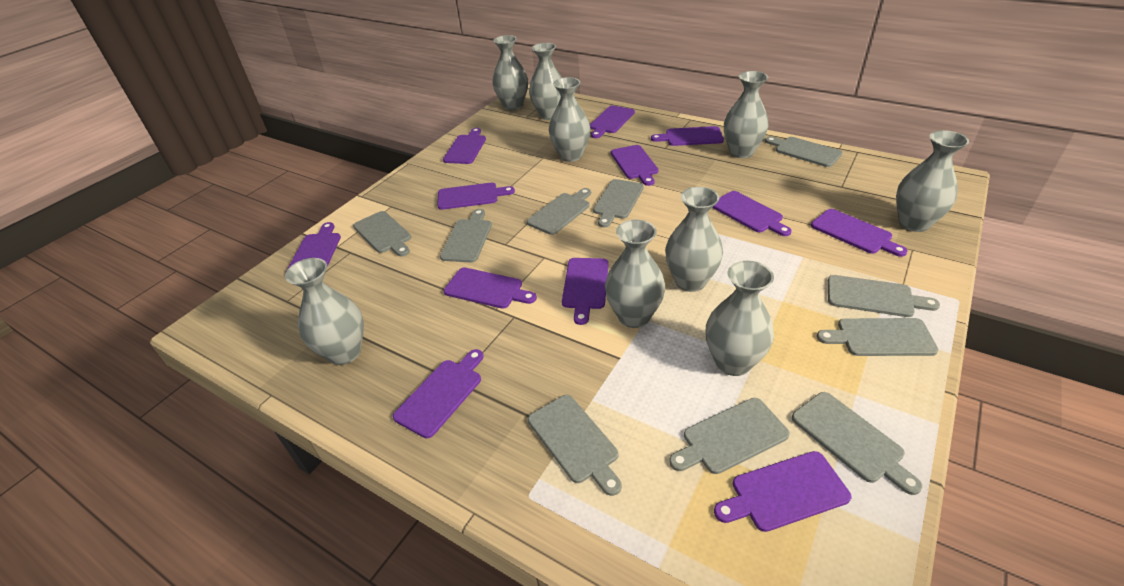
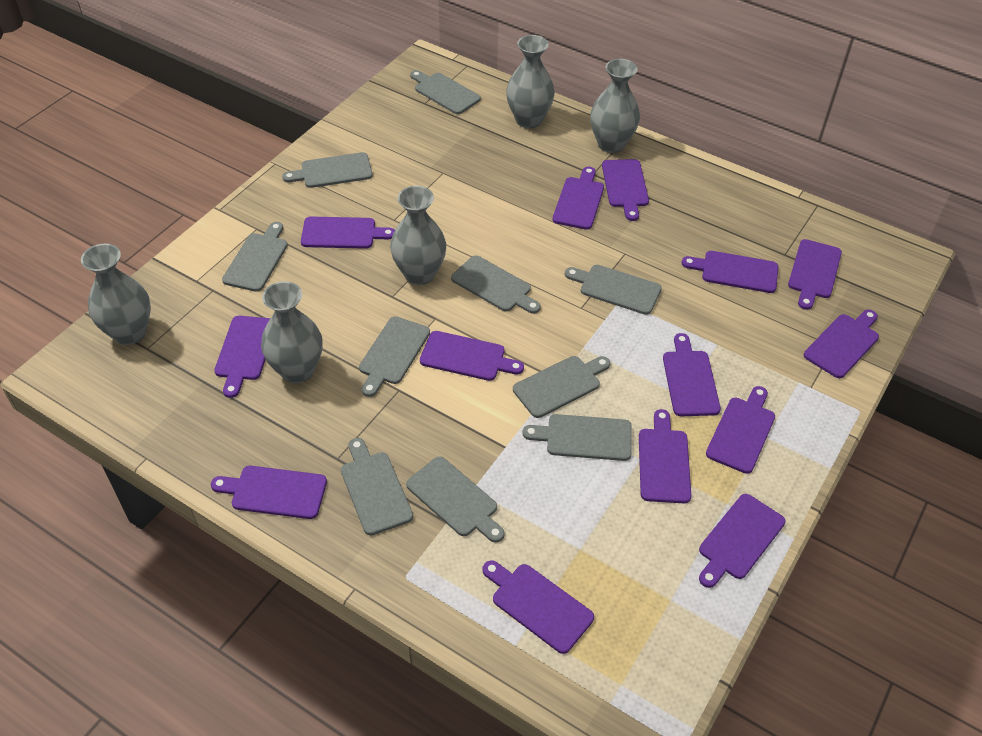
grey vase: [285,258,364,365] [492,35,528,110] [529,43,562,120] [549,77,590,162] [605,220,665,328] [665,187,723,292] [706,261,774,376] [724,71,769,158] [896,130,969,232] = 9 -> [81,244,151,345] [261,281,323,383] [390,186,446,285] [506,35,555,128] [590,59,640,153] = 5
purple cutting board: [287,222,341,270] [393,349,484,438] [437,183,515,210] [443,128,486,164] [444,268,537,309] [562,258,609,325] [590,105,635,138] [611,145,659,186] [651,126,724,146] [712,191,792,236] [714,451,851,532] [811,209,908,257] = 12 -> [211,466,327,519] [214,316,271,398] [301,217,395,249] [420,331,524,381] [482,560,594,654] [553,167,604,230] [602,159,649,221] [639,409,691,503] [663,333,721,416] [682,251,779,293] [699,494,785,588] [706,386,775,474] [788,239,842,310] [804,309,879,378] = 14

